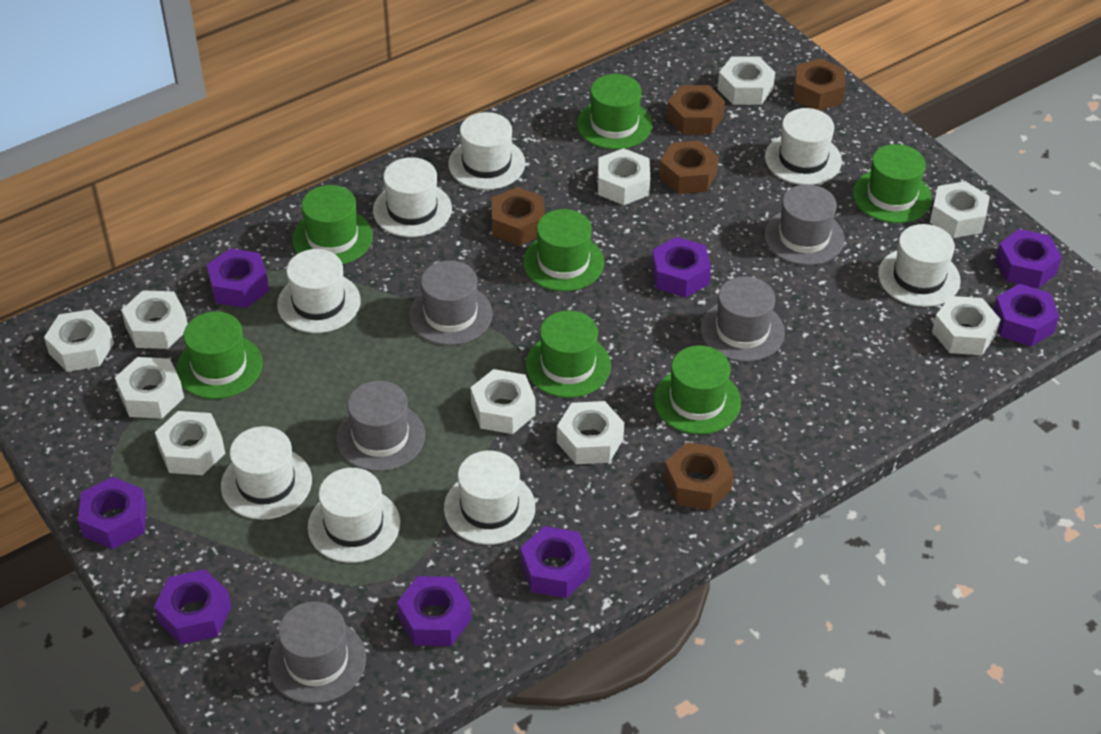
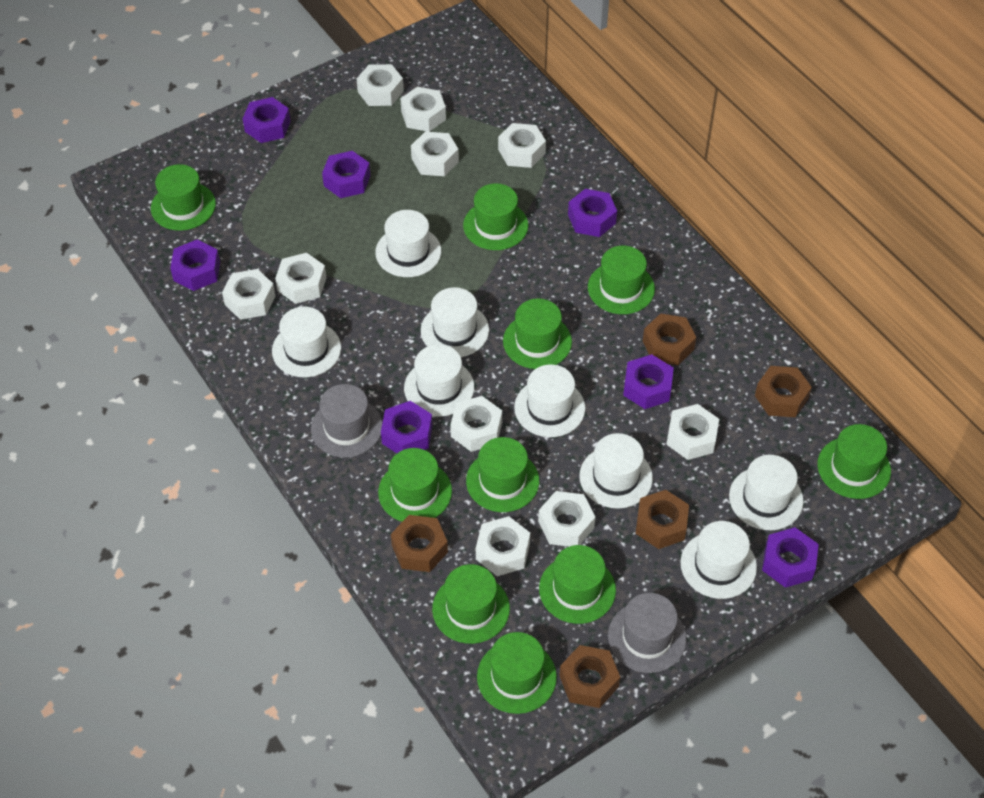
green hat: [176,312,263,399] [292,185,373,265] [523,209,604,291] [525,310,611,398] [577,74,652,149] [654,345,741,434] [853,144,932,223] = 7 -> [151,164,216,231] [378,448,452,522] [432,564,510,644] [463,183,528,250] [466,437,539,512] [477,632,557,714] [503,298,572,369] [539,545,616,624] [588,246,655,314] [817,424,891,499] = 10
grey hat: [267,602,366,704] [336,381,425,471] [409,260,493,345] [700,276,785,362] [764,184,845,265] = 5 -> [311,384,382,458] [608,593,687,673] = 2
purple nut: [78,477,147,549] [154,569,231,644] [207,248,269,308] [397,576,471,646] [520,526,591,598] [651,237,711,298] [993,284,1059,347] [995,229,1062,289] = 8 -> [170,240,220,291] [243,97,291,143] [322,151,370,198] [381,401,432,453] [568,189,617,237] [623,354,674,409] [762,527,819,588] = 7

